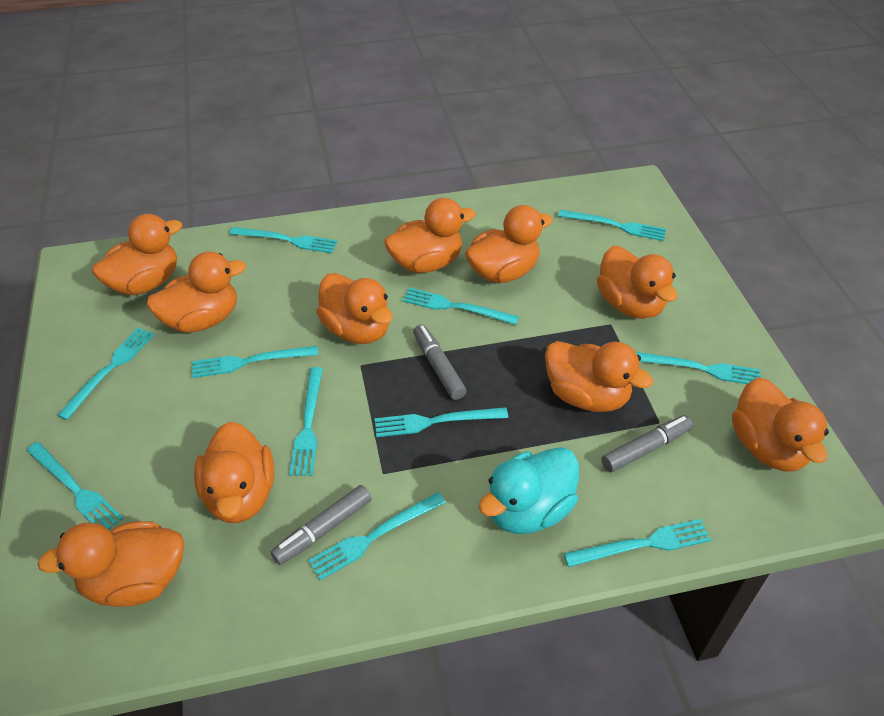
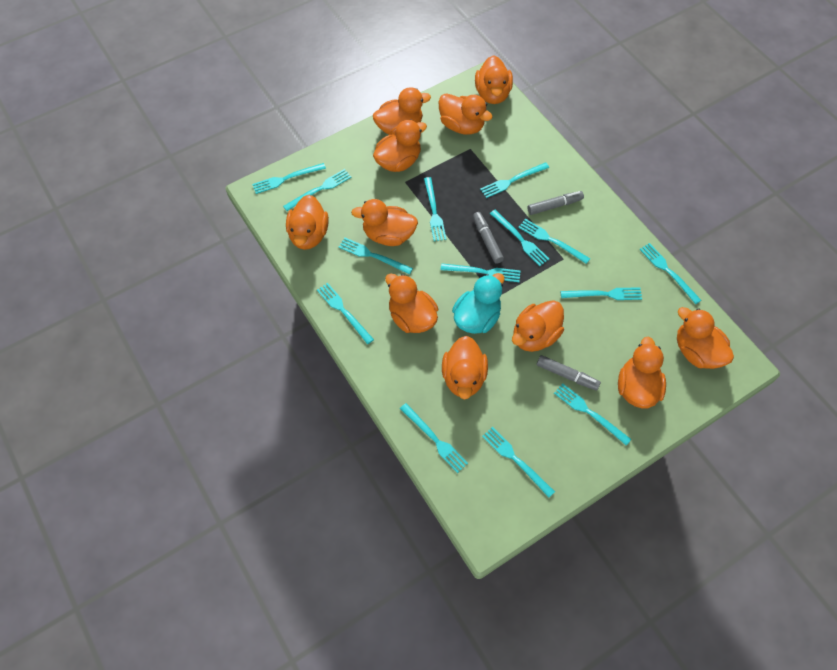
orange duck: [38,521,184,607] [92,214,182,295] [146,252,246,333] [194,422,274,523] [316,273,393,344] [384,198,476,273] [465,205,553,283] [545,341,653,412] [597,246,677,319] [732,378,829,472] = 10 -> [286,195,329,250] [351,199,418,246] [373,87,431,135] [373,120,427,172] [385,273,438,333] [438,93,493,135] [442,336,488,400] [475,55,513,104] [512,300,564,352] [618,337,666,408] [677,307,734,369] = 11
turquoise fork: [27,442,123,530] [57,328,155,420] [192,346,319,378] [230,227,338,253] [289,367,323,476] [308,492,446,580] [375,407,508,437] [402,288,519,325] [558,210,666,241] [564,519,711,567] [636,352,761,384] = 11 -> [252,163,326,194] [283,169,352,211] [317,283,374,344] [339,237,413,275] [400,403,468,473] [424,177,446,241] [440,263,520,282] [480,162,549,198] [482,427,555,497] [490,210,549,266] [518,219,590,264] [554,383,632,446] [561,287,642,300] [639,243,702,304] = 14

